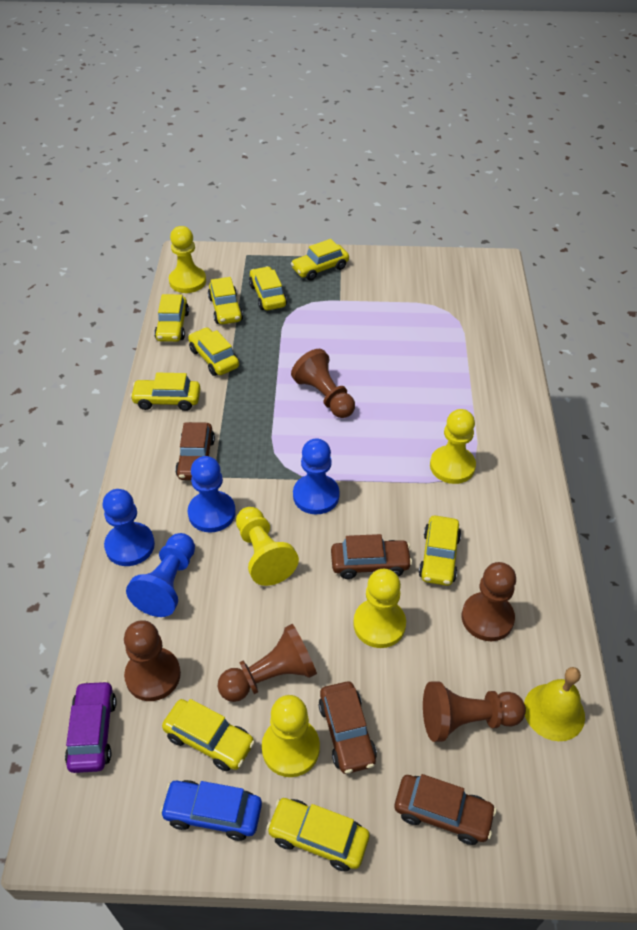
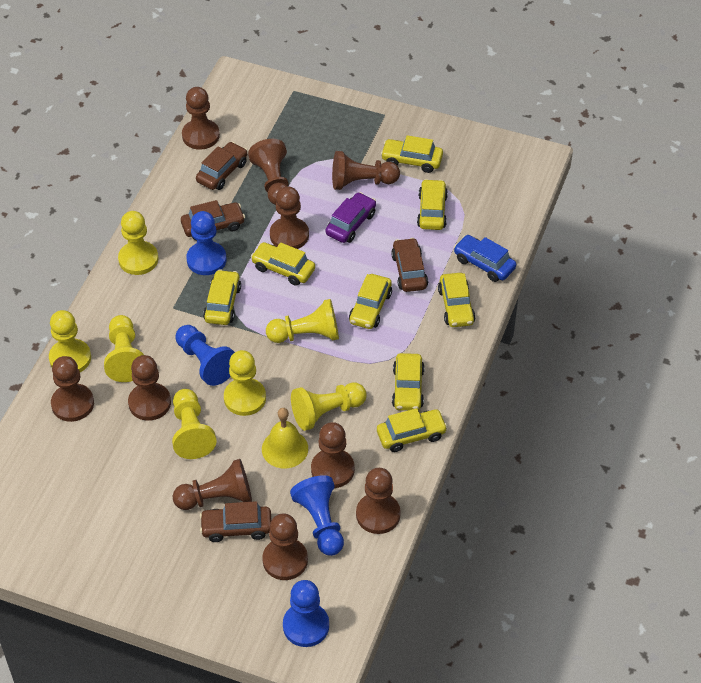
brown pawn: [124,620,181,701] [217,624,317,702] [291,349,355,418] [423,681,526,742] [462,562,516,641] = 5 -> [51,356,94,422] [128,355,171,421] [173,459,252,510] [182,87,220,150] [248,139,289,205] [262,514,308,580] [270,186,309,249] [311,422,355,488] [332,151,400,190] [356,468,401,534] = 10
yellow car: [130,372,201,411] [154,294,189,342] [162,699,255,771] [188,327,239,376] [208,277,243,324] [249,266,287,310] [266,798,369,871] [291,239,349,281] [419,516,461,586] = 9 -> [203,269,241,325] [251,242,315,286] [349,274,392,329] [377,408,448,452] [381,135,443,173] [392,353,425,411] [417,179,448,230] [438,273,475,327] = 8
yellow pawn: [169,226,206,293] [236,507,299,586] [262,695,320,777] [353,569,406,648] [430,409,476,484] = 5 -> [49,310,91,372] [104,315,144,382] [118,211,158,275] [172,389,217,459] [224,350,266,416] [266,299,339,343] [291,383,367,431] = 7

